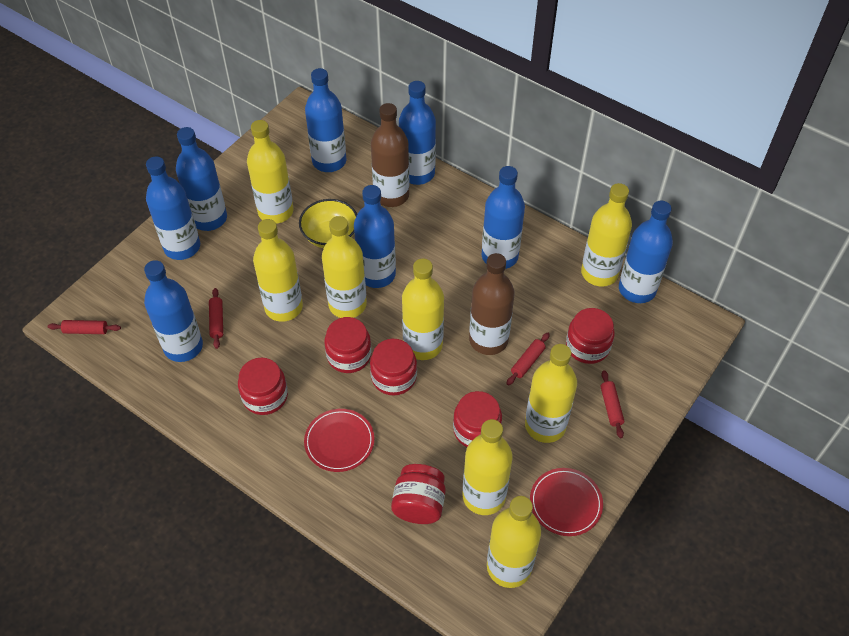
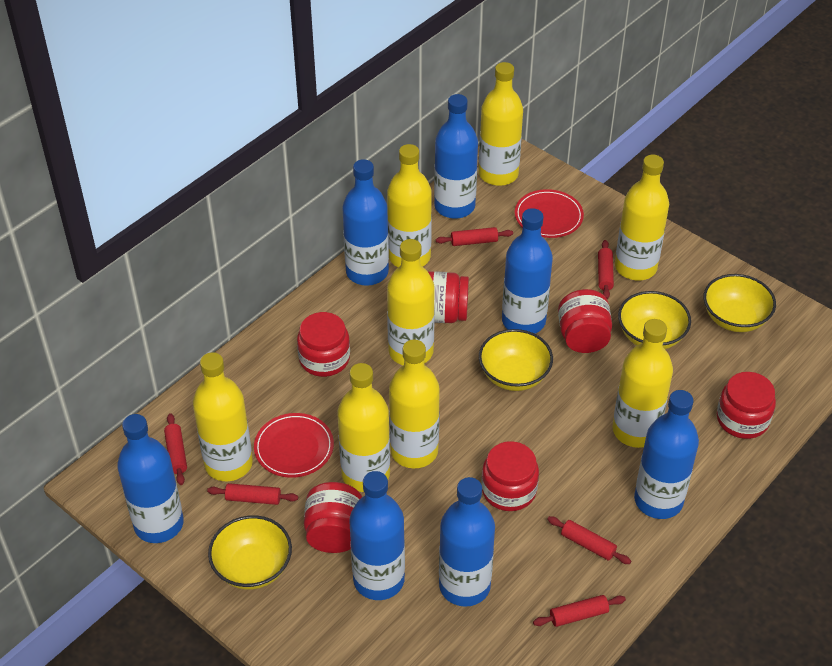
blue bottle: [144,260,203,362] [146,156,200,260] [176,127,227,231] [305,68,346,172] [354,185,396,288] [399,81,436,185] [482,166,525,269] [619,200,673,303] = 8 -> [117,414,184,543] [342,159,389,286] [349,471,405,600] [434,94,478,219] [439,477,495,607] [502,208,553,334] [634,390,699,519] = 7
brown bottle: [371,103,409,207] [469,253,515,355] = 2 -> none = 0
red rolling pin: [48,320,121,334] [209,288,223,349] [507,333,550,385] [601,370,624,438] = 4 -> [164,413,187,485] [207,483,298,505] [436,227,513,246] [533,595,626,627] [547,516,631,564] [598,240,614,299] = 6
yellow bowl: [299,199,357,248] = 1 -> [208,515,292,590] [479,329,553,391] [618,291,691,349] [704,274,776,332] = 4

